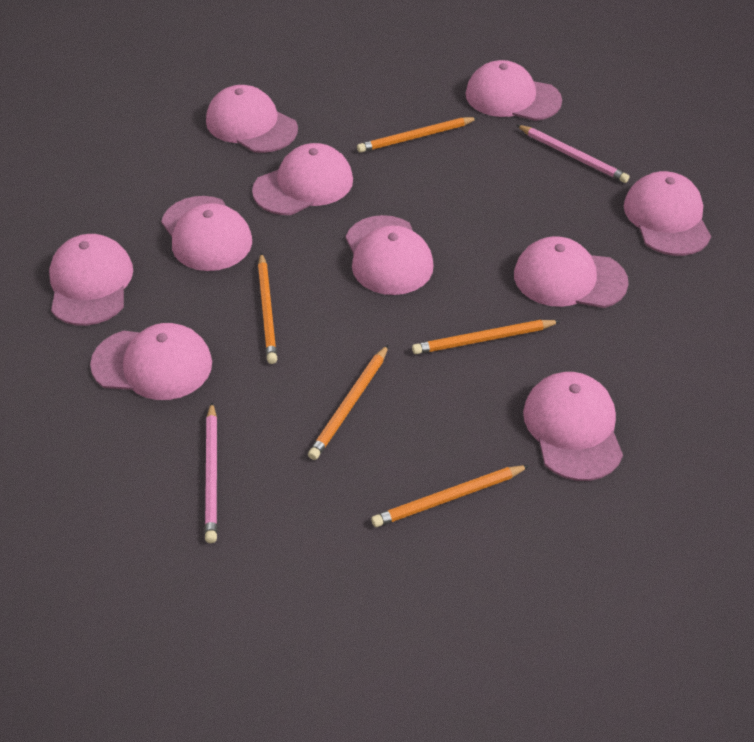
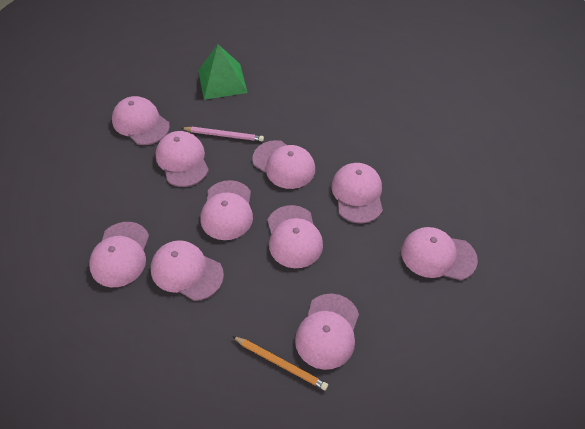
green pyramid: none = 0 -> [198,44,248,100] = 1
orange pencil: [258,253,277,364] [308,345,388,460] [357,117,478,153] [371,465,530,527] [412,320,560,354] = 5 -> [232,336,328,390] = 1
pink pencil: [205,402,217,543] [517,125,629,183] = 2 -> [182,127,264,141] = 1

